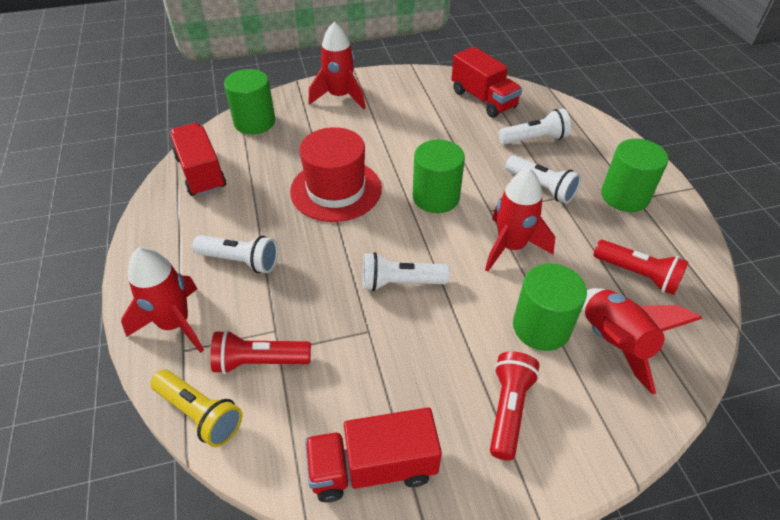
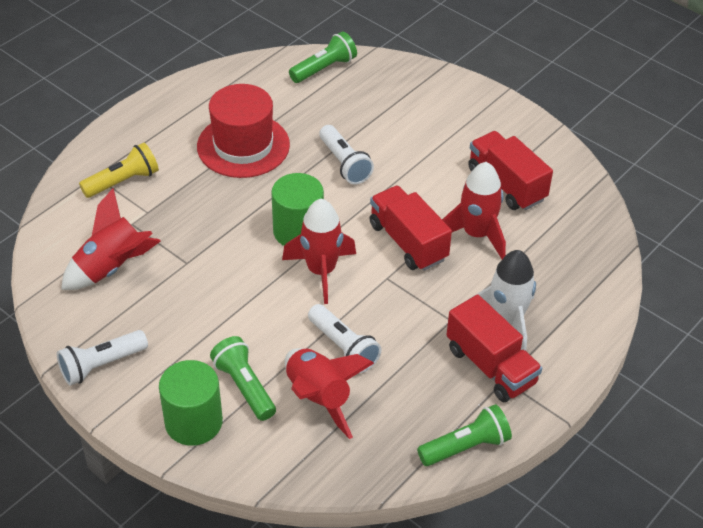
green cylinder: [224,69,275,134] [413,140,465,213] [513,264,587,351] [601,139,668,212] = 4 -> [159,360,223,446] [271,173,324,246] = 2
green flashlight: none = 0 -> [210,336,276,421] [289,31,357,83] [417,404,512,466] = 3
red flashlight: [210,330,311,374] [490,351,540,461] [593,240,689,295] = 3 -> none = 0
white flashlight: [192,235,278,273] [363,252,450,291] [499,109,571,145] [505,155,581,204] = 4 -> [57,330,148,386] [308,304,381,373] [319,125,374,184] = 3
white rocket: none = 0 -> [469,250,536,351] = 1

